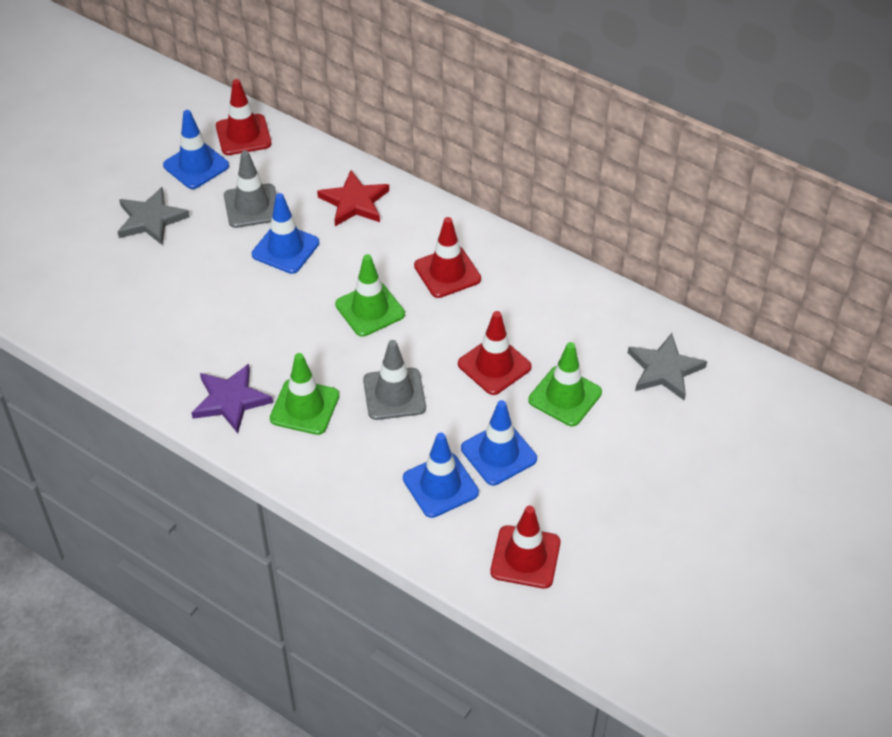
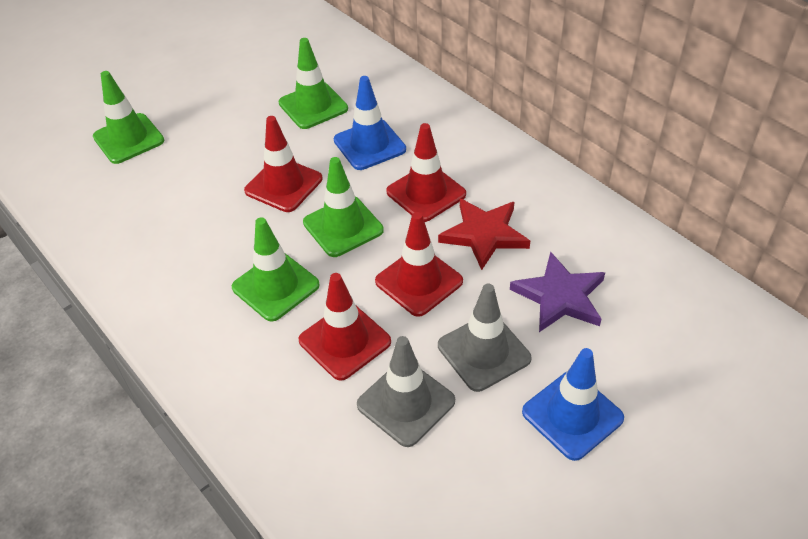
blue traffic cone: [163,110,229,189] [252,193,319,274] [403,433,479,518] [461,400,537,485] = 4 -> [334,76,406,170] [522,348,624,461] = 2
green traffic cone: [270,353,339,435] [335,254,405,337] [528,342,602,426] = 3 -> [93,71,164,164] [232,217,320,321] [279,38,348,129] [303,157,384,257] = 4
grey star: [118,187,190,245] [628,333,707,400] = 2 -> none = 0

